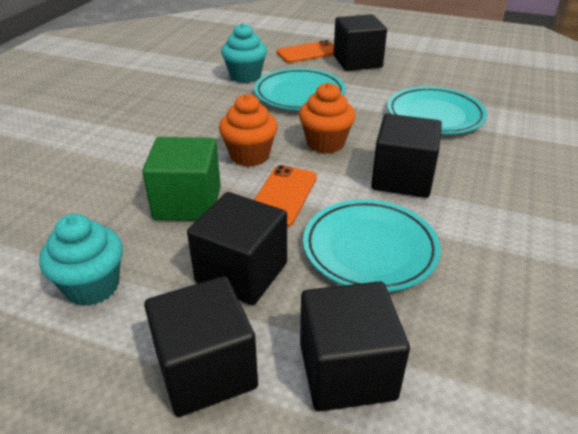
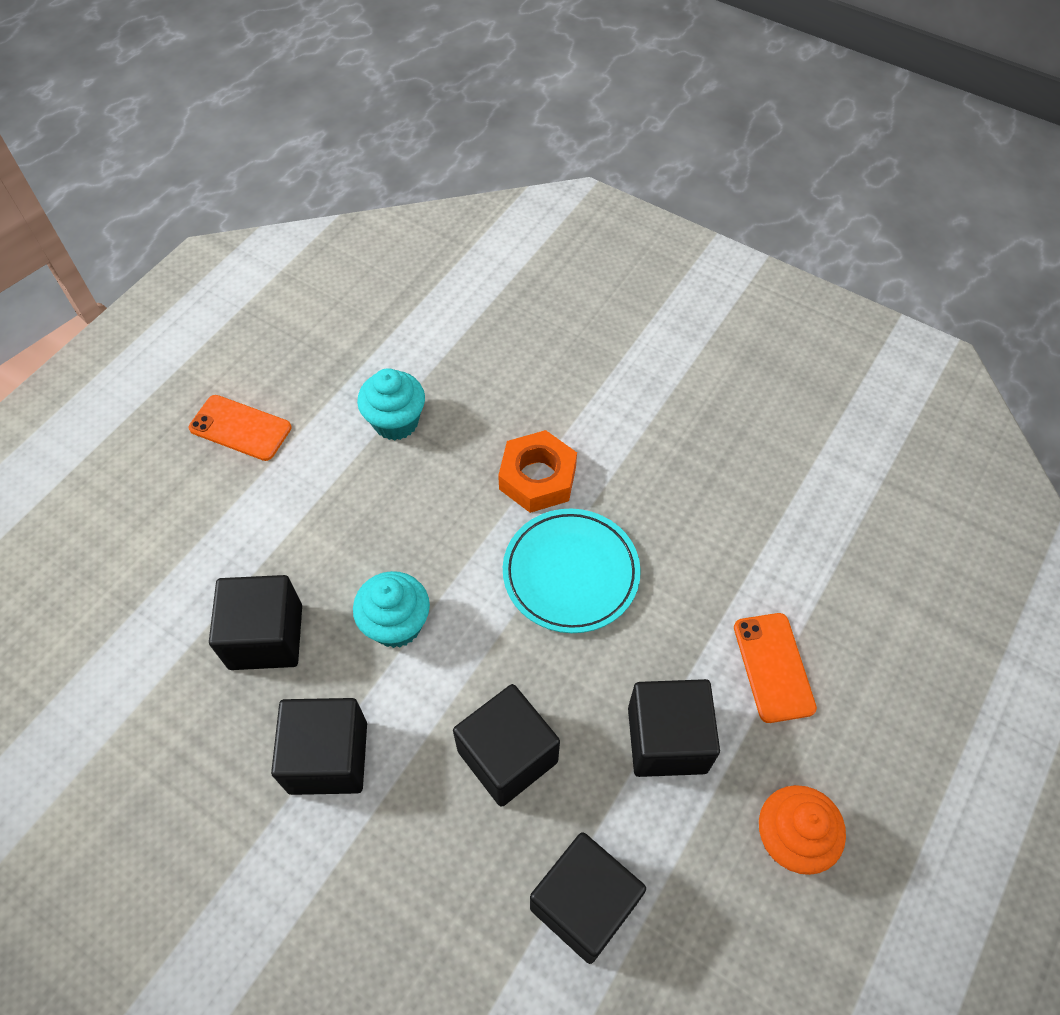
green cube: [142,137,221,221] = 1 -> none = 0
orange cupcake: [219,94,278,167] [299,82,356,153] = 2 -> [759,785,846,875] = 1
orange nut: none = 0 -> [498,430,577,513] = 1
turquoise plate: [254,68,346,110] [303,199,441,292] [387,86,487,134] = 3 -> [503,509,641,633] = 1

